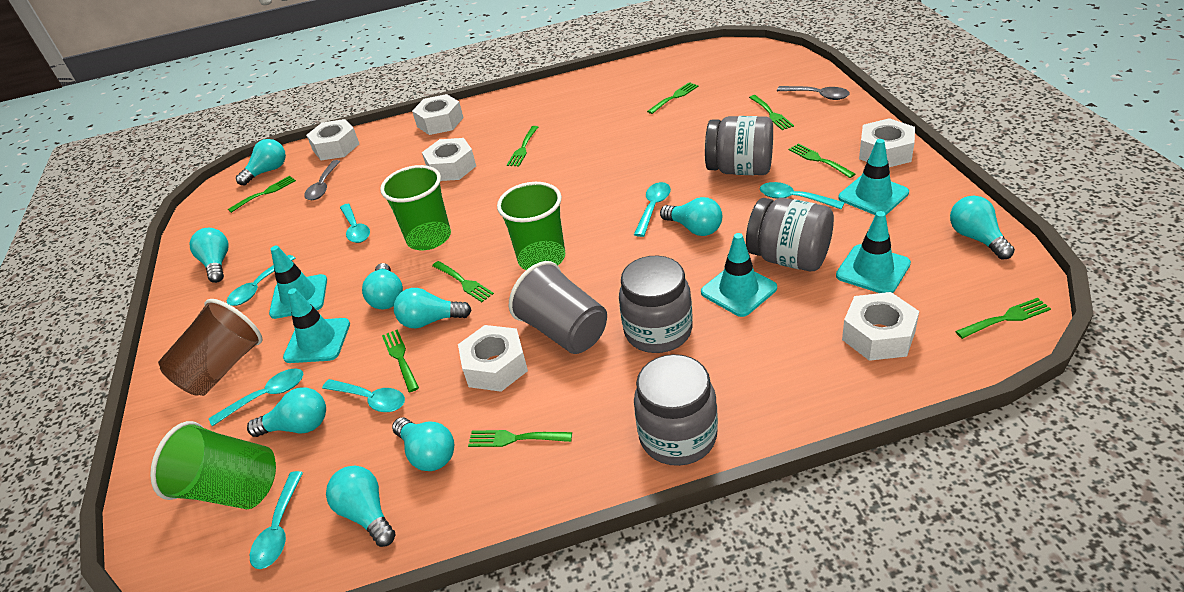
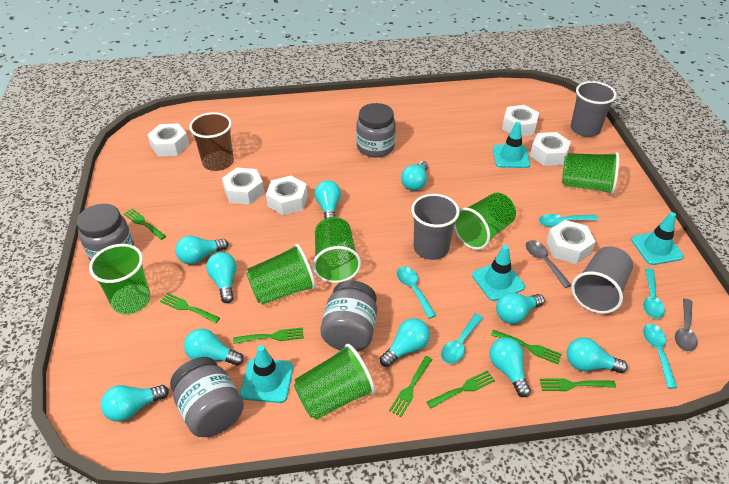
green cup: [150,421,276,509] [380,165,451,250] [497,182,565,270] = 3 -> [89,244,151,314] [246,244,316,305] [294,344,375,420] [312,217,361,283] [454,193,516,250] [562,152,619,195] = 6
green fork: [228,176,296,213] [382,330,419,392] [432,261,494,302] [468,430,572,447] [507,126,538,166] [647,82,699,114] [749,95,794,130] [789,143,855,178] [955,298,1051,339] = 9 -> [124,208,166,240] [160,293,220,323] [233,327,304,344] [389,356,433,417] [427,371,495,408] [491,330,562,364] [540,379,616,391] = 7
grey cup: [509,261,607,354] = 1 -> [411,194,460,260] [571,81,617,137] [571,246,633,314] = 3
turquoise light bulb: [189,228,229,283] [236,139,286,186] [247,387,326,437] [326,466,395,547] [362,263,403,309] [392,417,454,471] [394,288,472,328] [660,197,722,236] [950,196,1015,260] = 9 -> [101,385,169,422] [175,235,229,264] [184,329,244,366] [206,252,237,303] [314,180,341,219] [380,318,430,367] [401,161,428,191] [489,337,531,397] [496,293,545,324] [567,337,628,373] = 10
turquoise spoon: [209,368,303,426] [227,255,295,306] [250,471,303,569] [322,379,405,412] [340,204,370,243] [634,182,671,237] [760,182,845,210] = 7 -> [397,266,437,319] [441,313,483,364] [539,214,598,227] [643,268,665,319] [643,324,677,389] = 5
turquoise traffic cone: [269,246,327,319] [283,288,350,363] [701,233,777,317] [836,211,911,293] [838,139,909,215] = 5 -> [240,345,293,403] [472,245,525,301] [493,122,530,168] [631,212,684,265] = 4

